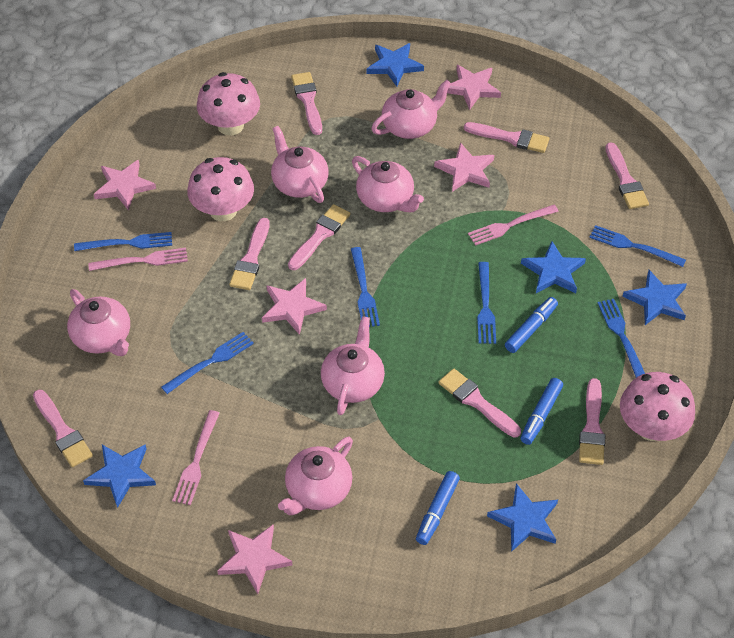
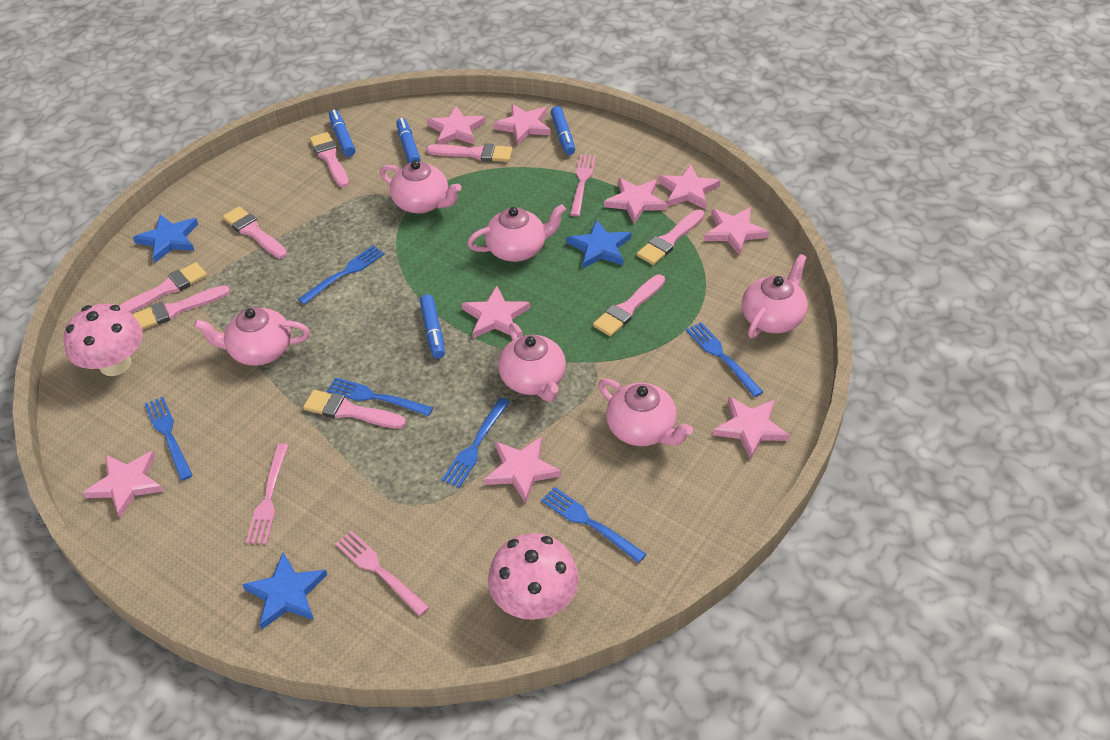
blue marker: [416,471,460,545] [505,297,558,353] [520,378,563,445] = 3 -> [329,110,355,157] [397,118,421,163] [420,294,445,359] [551,106,575,155] = 4
blue star: [83,444,156,508] [367,43,424,87] [487,483,558,552] [521,241,586,293] [622,270,687,325] = 5 -> [133,214,198,263] [242,552,327,630] [567,219,631,269] = 3
pink mushroom: [187,157,254,221] [197,72,260,136] [620,372,695,441] = 3 -> [63,304,143,376] [488,533,579,620] = 2
pink star: [94,160,156,211] [217,525,292,594] [262,278,327,335] [434,142,494,192] [447,65,501,110] = 5 -> [83,451,164,518] [427,106,486,145] [462,286,530,338] [484,436,562,503] [493,104,551,145] [604,178,667,223] [658,164,721,209] [704,207,769,255] [713,396,790,460] = 9

